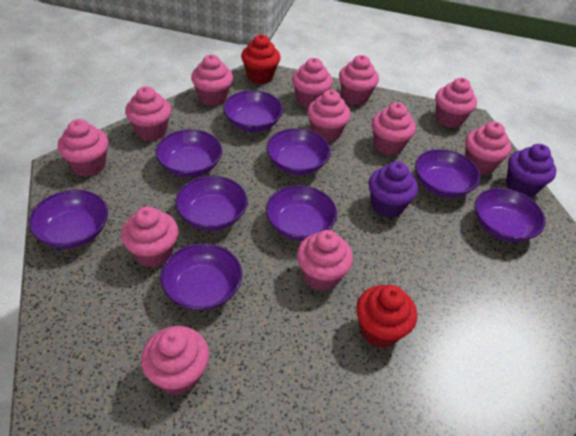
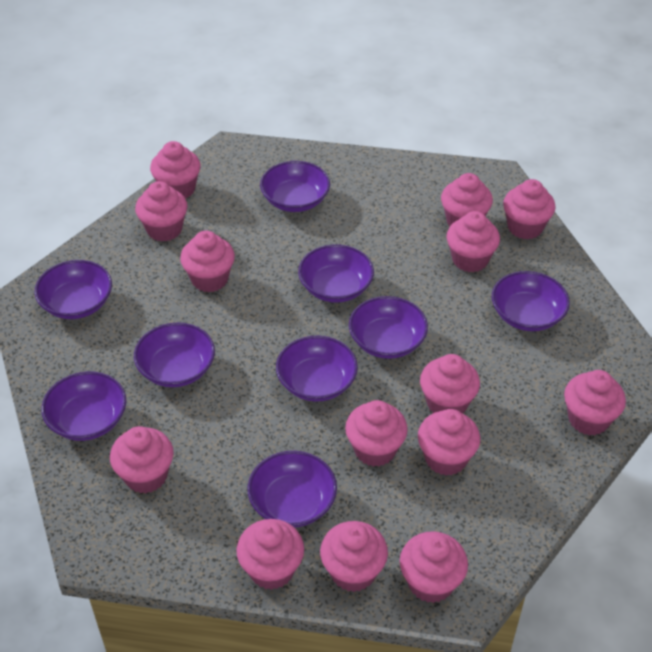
pink cupcake: [58,119,109,177] [121,206,179,268] [125,86,171,141] [141,326,209,395] [191,55,233,106] [292,58,333,108] [297,230,353,291] [307,90,351,142] [339,55,379,105] [372,102,416,155] [435,78,477,128] [465,122,511,175] = 12 -> [110,426,174,493] [135,181,187,242] [150,141,201,198] [180,231,235,292] [236,519,304,590] [320,521,388,592] [345,400,408,467] [400,531,468,603] [418,409,480,475] [420,354,480,413] [441,173,493,226] [447,211,500,272] [503,179,555,239] [564,370,626,435] = 14
purple cupcake: [368,161,418,218] [506,144,557,197] = 2 -> none = 0
red cupcake: [241,34,280,84] [356,285,417,348] = 2 -> none = 0

